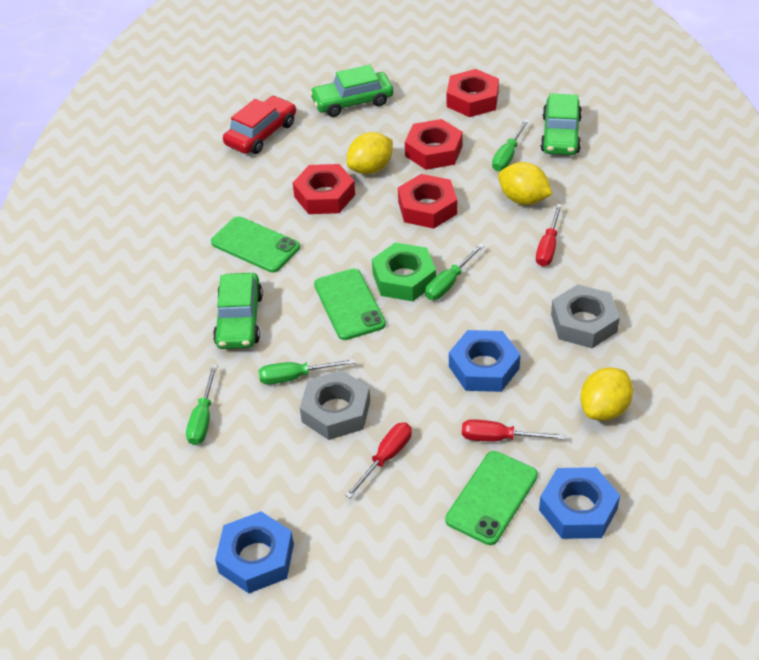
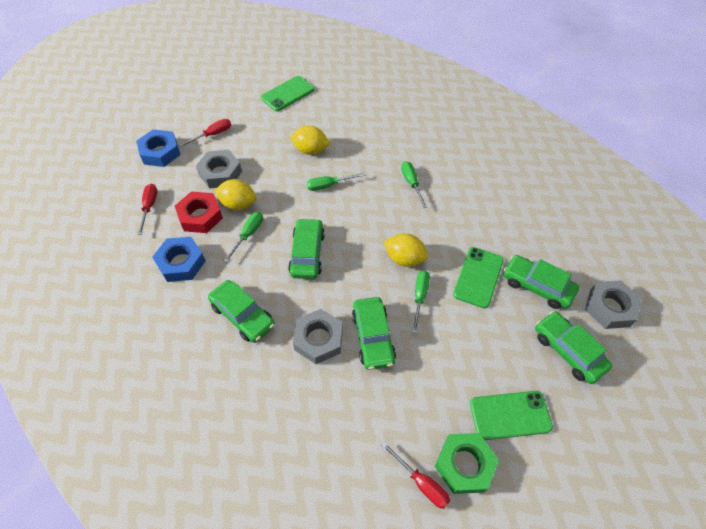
blue nut: [215,511,294,593] [449,330,521,392] [539,467,620,539] = 3 -> [136,129,180,167] [152,237,205,282] = 2
green car: [213,273,263,349] [310,65,393,117] [540,93,582,155] = 3 -> [208,280,275,343] [288,218,325,279] [352,297,396,370] [503,255,579,309] [535,311,612,384] = 5
grey nut: [300,370,370,440] [551,284,620,348] = 2 -> [196,150,242,188] [293,309,343,364] [585,280,642,329] = 3
red car: [223,96,296,154] = 1 -> none = 0
red nut: [293,164,355,214] [398,174,457,229] [405,119,463,170] [447,69,499,117] = 4 -> [175,191,223,233] = 1

